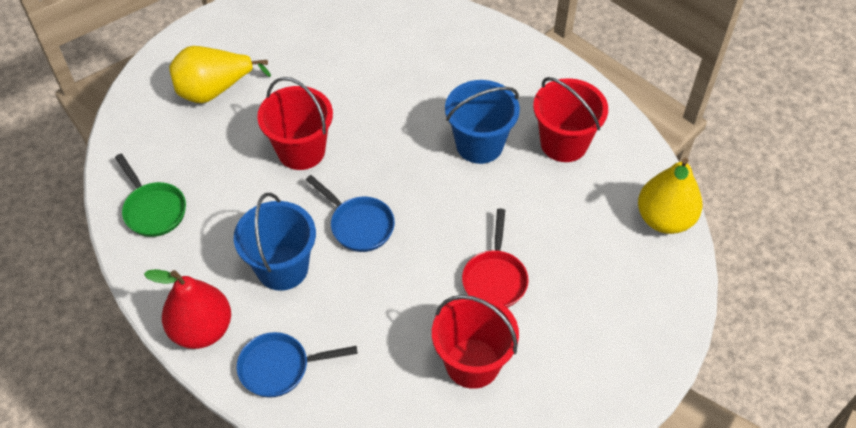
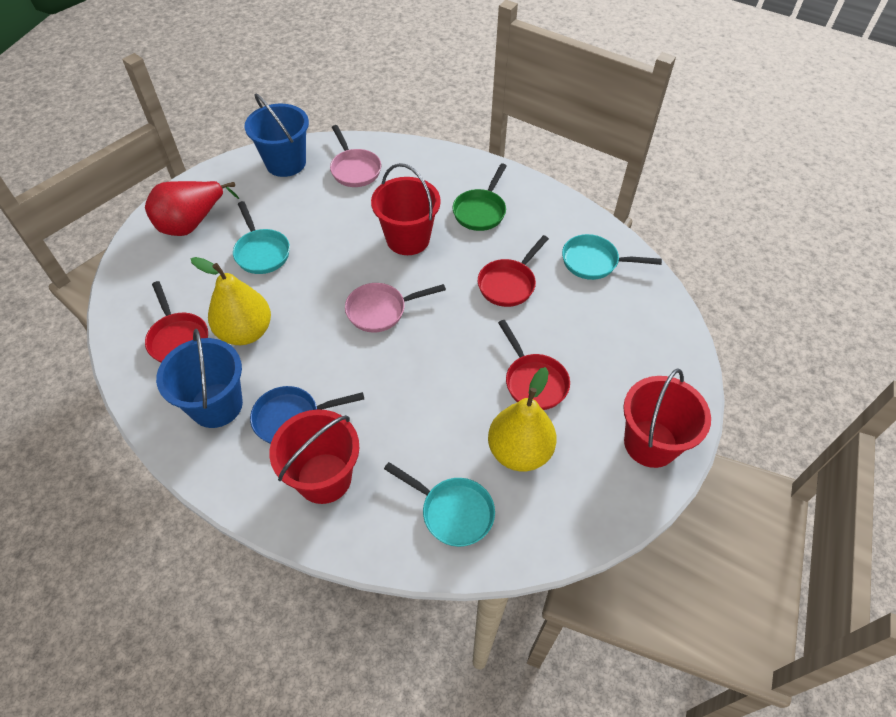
blue pan: [237,332,358,398] [306,175,395,252] = 2 -> [250,386,364,444] = 1
pink pan: none = 0 -> [330,125,381,187] [345,283,446,332] = 2
red pan: [462,209,528,308] = 1 -> [145,281,208,362] [478,235,549,307] [498,320,570,410] = 3
turquoise pan: none = 0 -> [233,201,290,274] [384,462,495,547] [562,234,662,280] = 3

